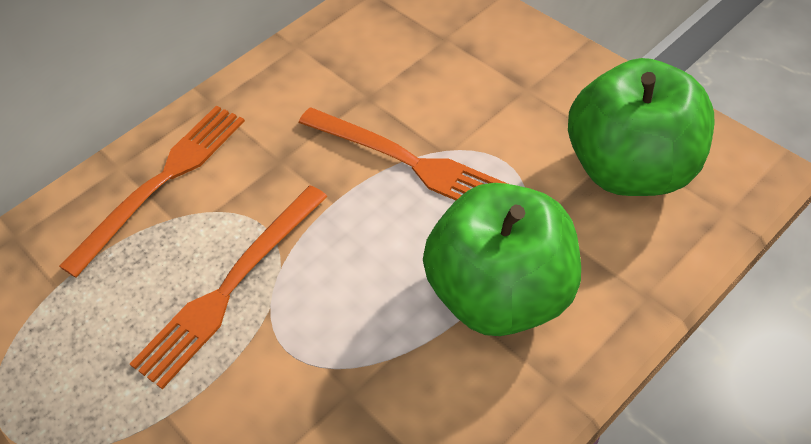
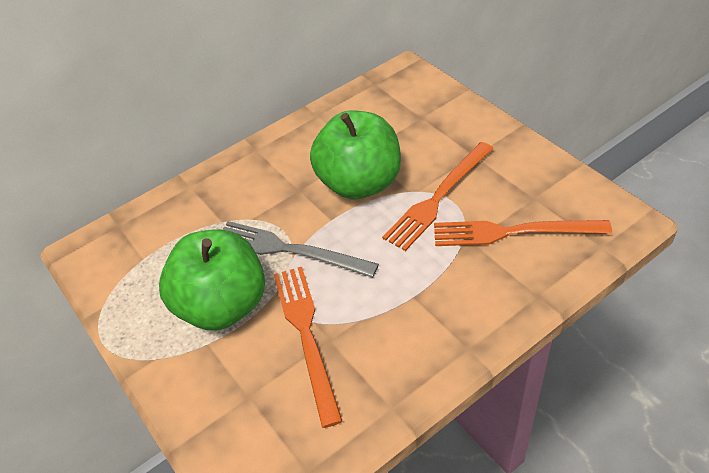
grey fork: none = 0 -> [222,221,379,278] = 1

